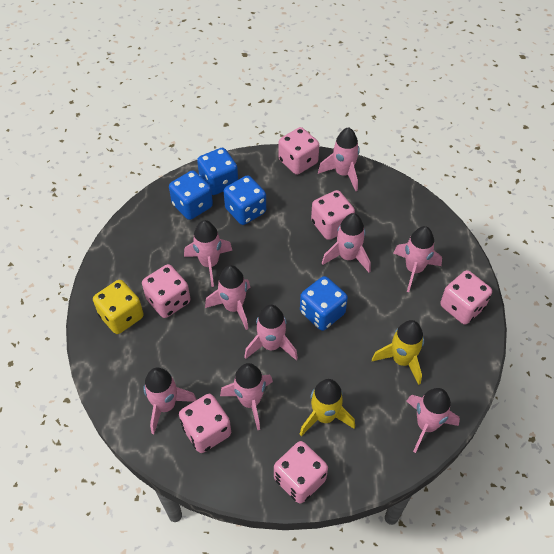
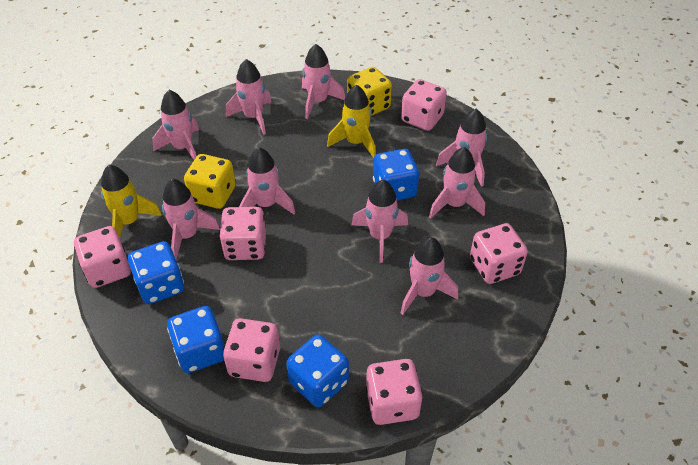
yellow dice: [93,280,144,334] = 1 -> [184,154,236,209] [347,67,392,116] = 2

